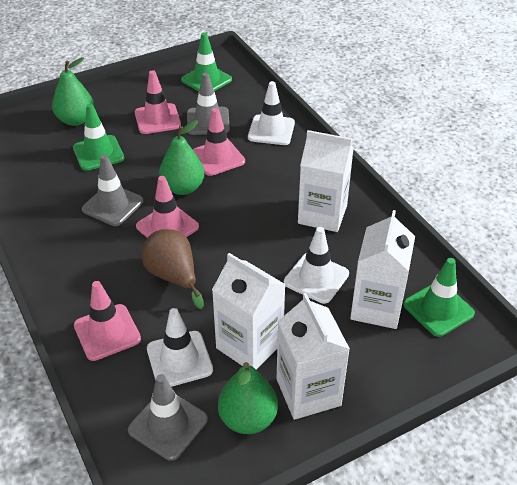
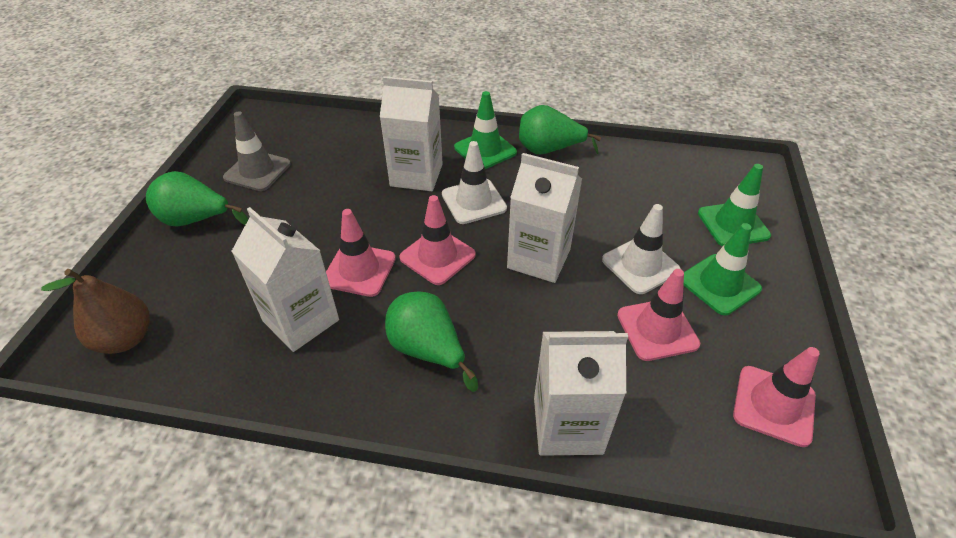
grey traffic cone: [82,155,144,226] [128,374,208,461] [187,73,230,135] = 3 -> [223,111,291,191] = 1
white traffic cone: [147,308,213,387] [248,81,295,145] [284,227,349,304] = 3 -> [442,141,507,224] [602,204,681,294] = 2

